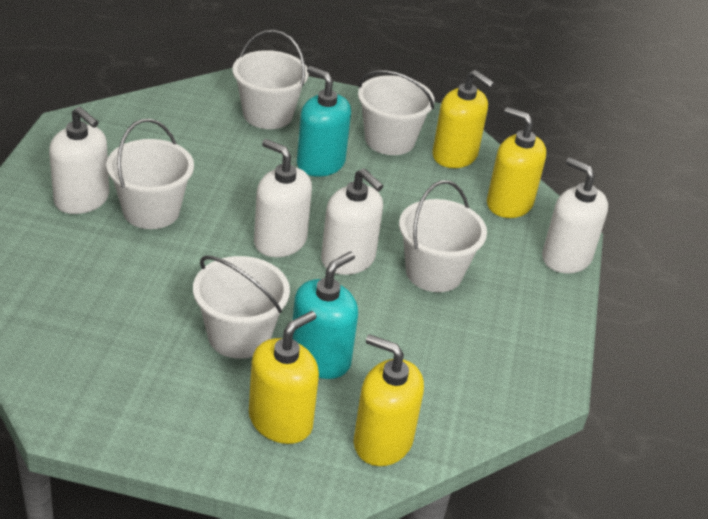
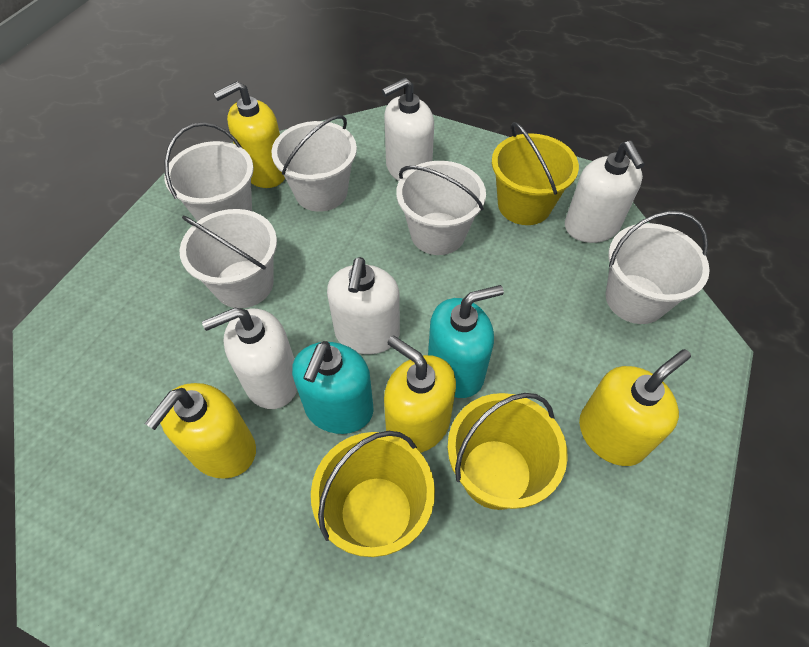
yellow bucket: none = 0 -> [311,431,435,557] [448,393,568,510] [492,122,579,225] = 3

